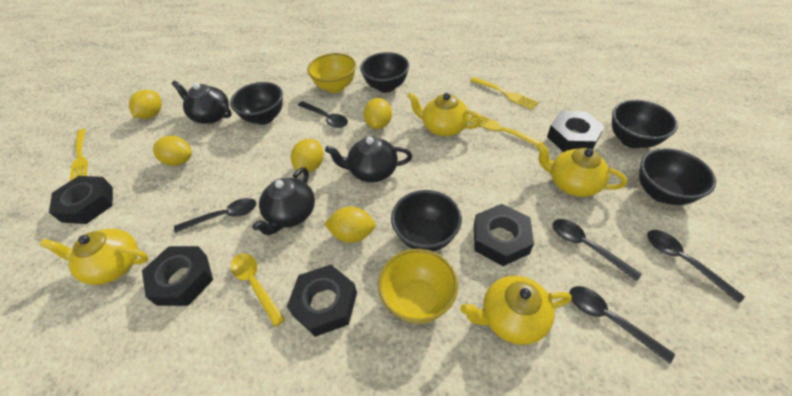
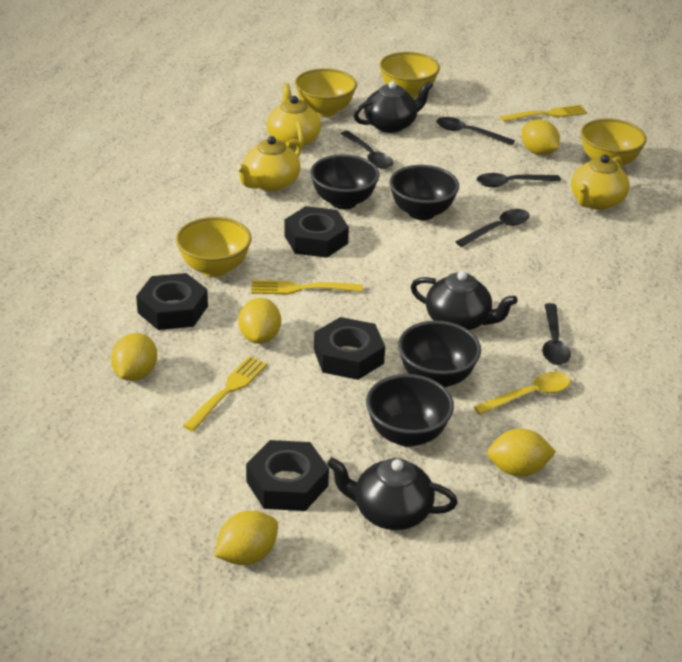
black bowl: [230,82,283,125] [360,52,409,93] [391,190,462,252] [612,100,678,148] [639,148,716,205] = 5 -> [310,154,380,209] [366,374,454,447] [389,165,459,220] [398,321,481,387] = 4
black nut: [49,176,113,224] [142,246,213,306] [287,265,357,337] [474,204,534,266] [547,111,605,152] = 5 -> [136,273,208,330] [246,440,329,511] [284,206,349,258] [314,317,385,380] = 4
yellow bowl: [307,53,356,93] [378,249,458,324] = 2 -> [176,217,252,277] [295,68,357,117] [379,52,440,98] [581,119,647,166] = 4
yellow teapot: [40,229,148,285] [407,92,482,136] [460,275,572,345] [536,142,627,197] = 4 -> [236,136,302,191] [266,83,321,150] [571,155,630,210] = 3

